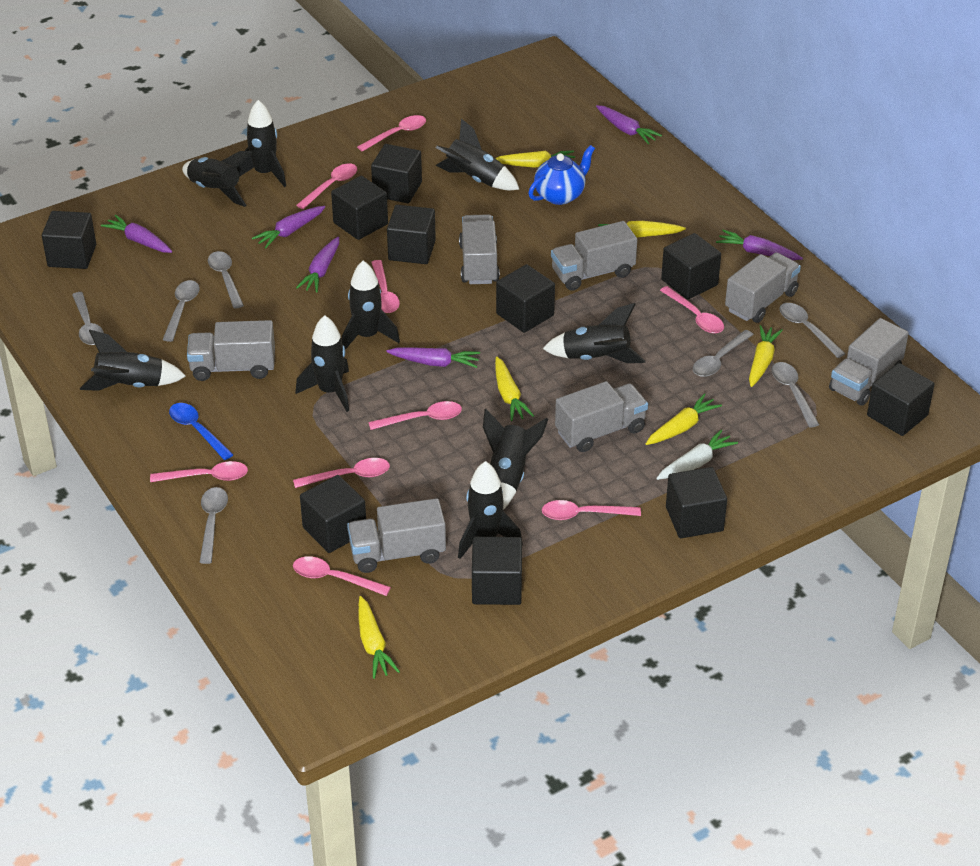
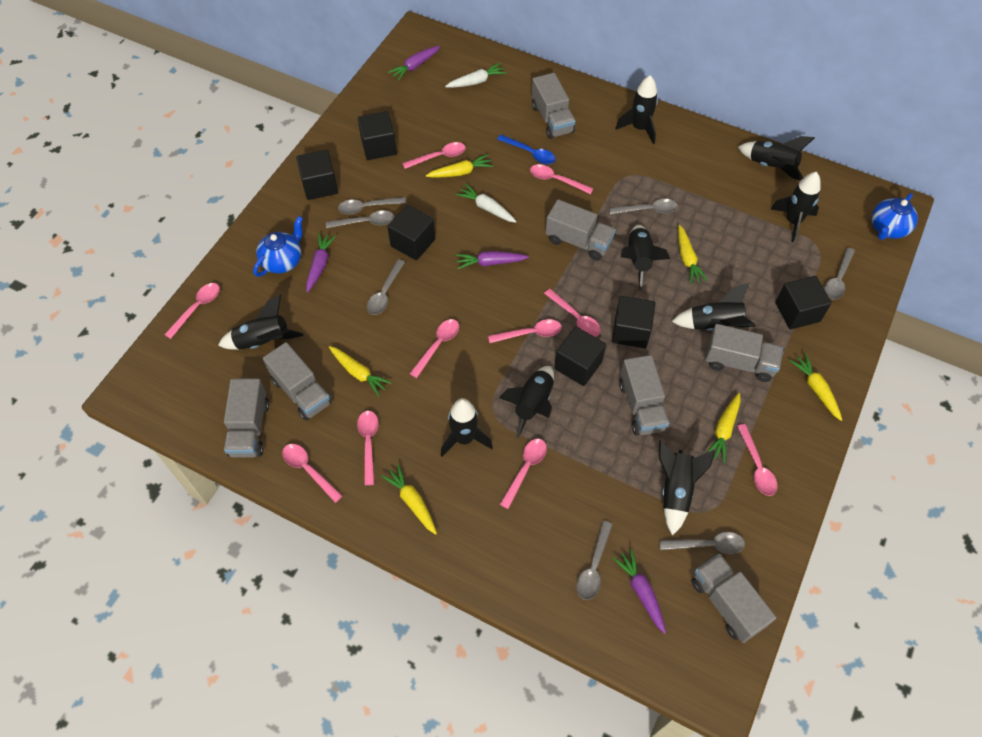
black cube: [42,211,96,269] [300,475,366,553] [331,176,388,240] [371,144,422,203] [387,205,436,264] [472,537,522,605] [496,264,555,333] [661,233,721,300] [666,467,727,538] [867,363,935,436] = 10 -> [296,150,338,200] [357,111,397,160] [387,205,435,260] [554,327,606,386] [612,296,656,348] [775,276,832,330] = 6
blue teapot: [528,145,595,205] = 1 -> [253,216,303,277] [871,193,918,240] = 2
pink spoon: [150,461,248,482] [293,458,390,488] [293,556,391,596] [296,163,357,209] [357,115,426,152] [368,401,462,430] [371,260,400,313] [542,500,641,520] [660,286,724,333] = 9 -> [164,283,220,339] [282,444,343,503] [357,411,379,485] [402,142,466,169] [410,319,459,378] [488,319,562,343] [500,439,547,509] [530,164,594,194] [544,289,601,337] [737,424,777,496] = 10
purple carrot: [101,215,172,253] [252,206,325,248] [296,237,339,293] [387,348,480,368] [596,105,662,144] [716,230,803,260] = 6 -> [306,233,336,293] [388,46,440,81] [456,251,529,269] [613,549,666,634] = 4
white carrot: [656,430,738,480] = 1 -> [445,63,507,88] [456,184,517,223] = 2

